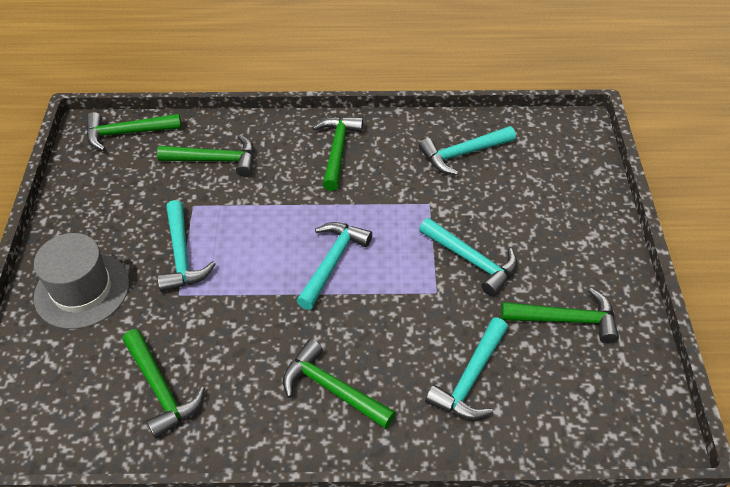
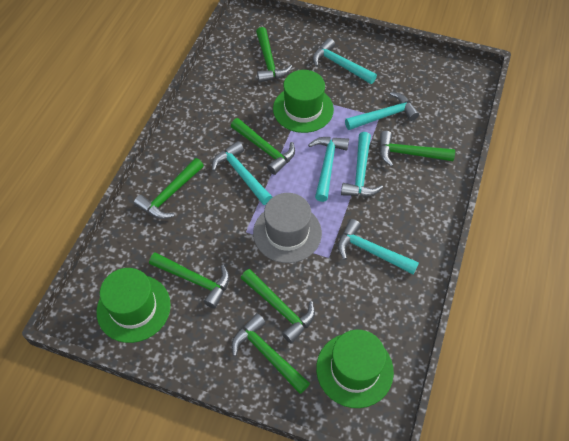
green hammer: [86,112,182,151] [122,329,205,439] [157,135,254,177] [283,339,396,429] [312,116,363,191] [501,288,619,343] = 6 -> [134,158,204,219] [149,252,230,309] [231,118,295,175] [232,313,310,394] [241,269,315,344] [256,27,292,83] [379,131,455,167] = 7
green hat: none = 0 -> [96,268,171,343] [273,70,334,133] [316,330,394,408] = 3
turquoise hammer: [157,200,216,292] [297,222,372,310] [419,126,516,175] [419,218,517,297] [425,318,508,420] = 5 -> [212,141,272,205] [308,137,349,202] [313,38,377,84] [338,219,419,275] [341,132,383,197] [345,92,419,130] = 6

